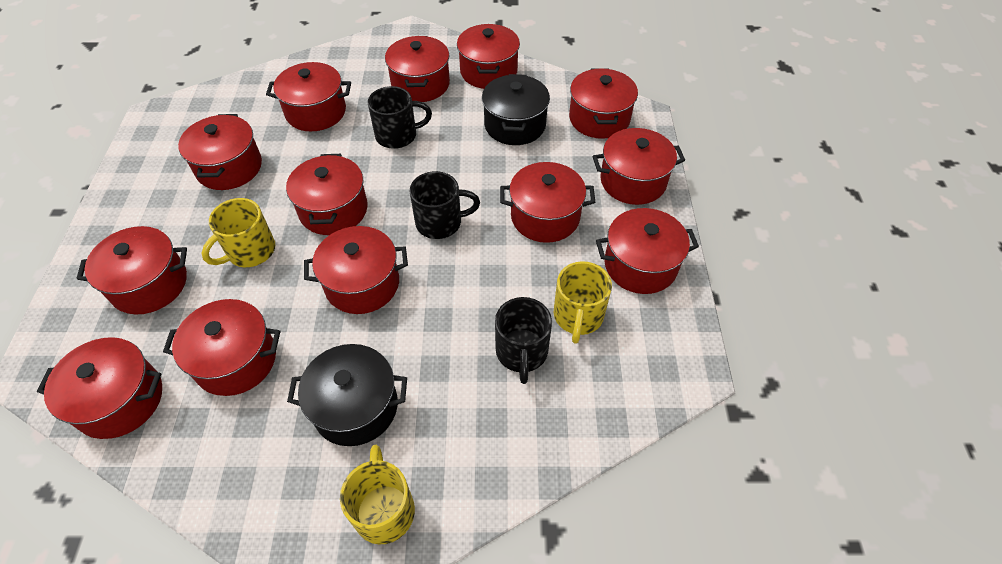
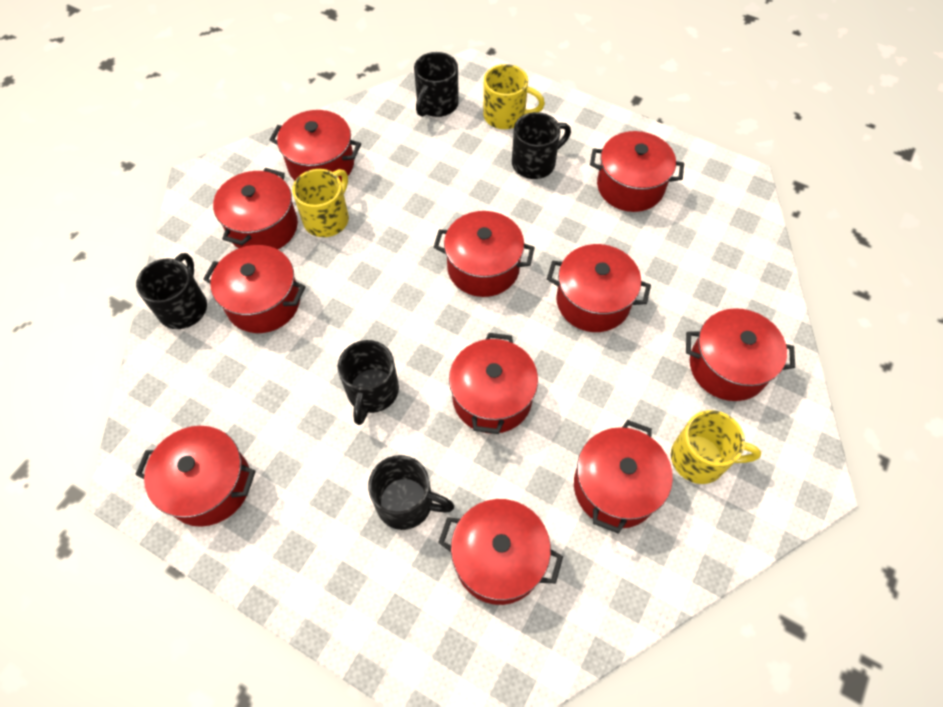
black mug: [368,86,432,149] [409,171,480,239] [495,297,552,384] = 3 -> [136,253,207,329] [338,340,399,425] [368,455,454,530] [414,52,459,117] [512,112,571,179] = 5
black pot: [287,344,407,446] [482,74,550,145] = 2 -> none = 0
red pot: [37,337,162,439] [77,226,187,314] [163,299,280,396] [178,114,262,190] [266,62,351,131] [286,154,368,235] [304,226,408,314] [385,36,450,102] [457,24,520,89] [500,162,595,243] [569,68,638,139] [592,128,685,205] [596,208,699,294] = 13 -> [135,426,256,527] [203,245,306,333] [213,168,298,250] [270,110,361,182] [434,211,535,297] [438,499,563,605] [449,333,538,434] [547,244,651,332] [574,420,673,534] [590,131,684,212] [686,308,795,401] = 11

